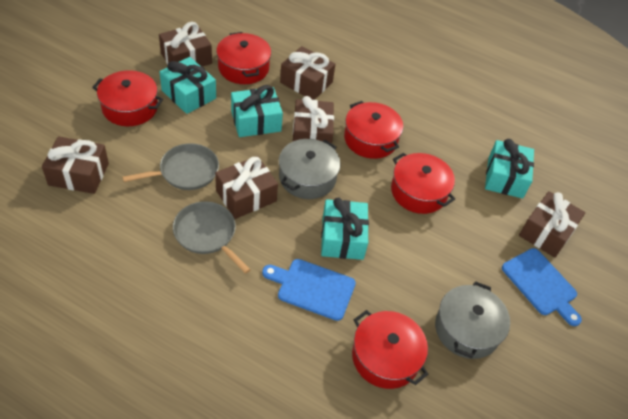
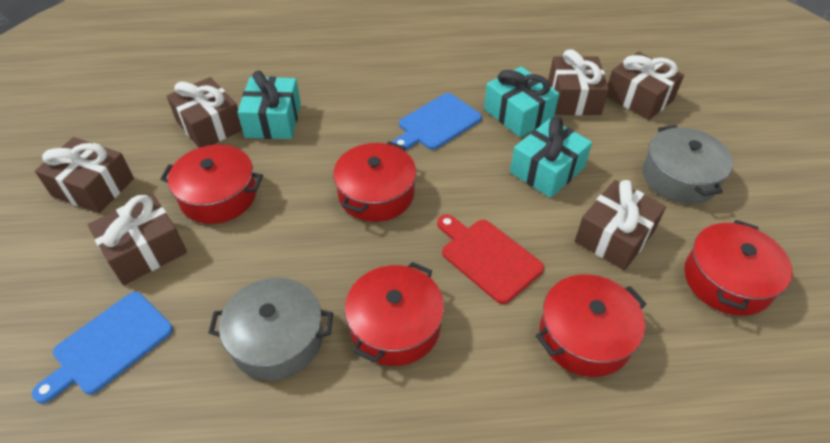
grey pan: [122,143,219,190] [173,201,251,274] = 2 -> none = 0
red cutting board: none = 0 -> [437,215,544,304] = 1
turquoise gift: [159,57,216,114] [231,85,283,137] [321,198,369,260] [485,139,534,198] = 4 -> [237,71,301,139] [484,67,559,137] [510,117,592,198] = 3

